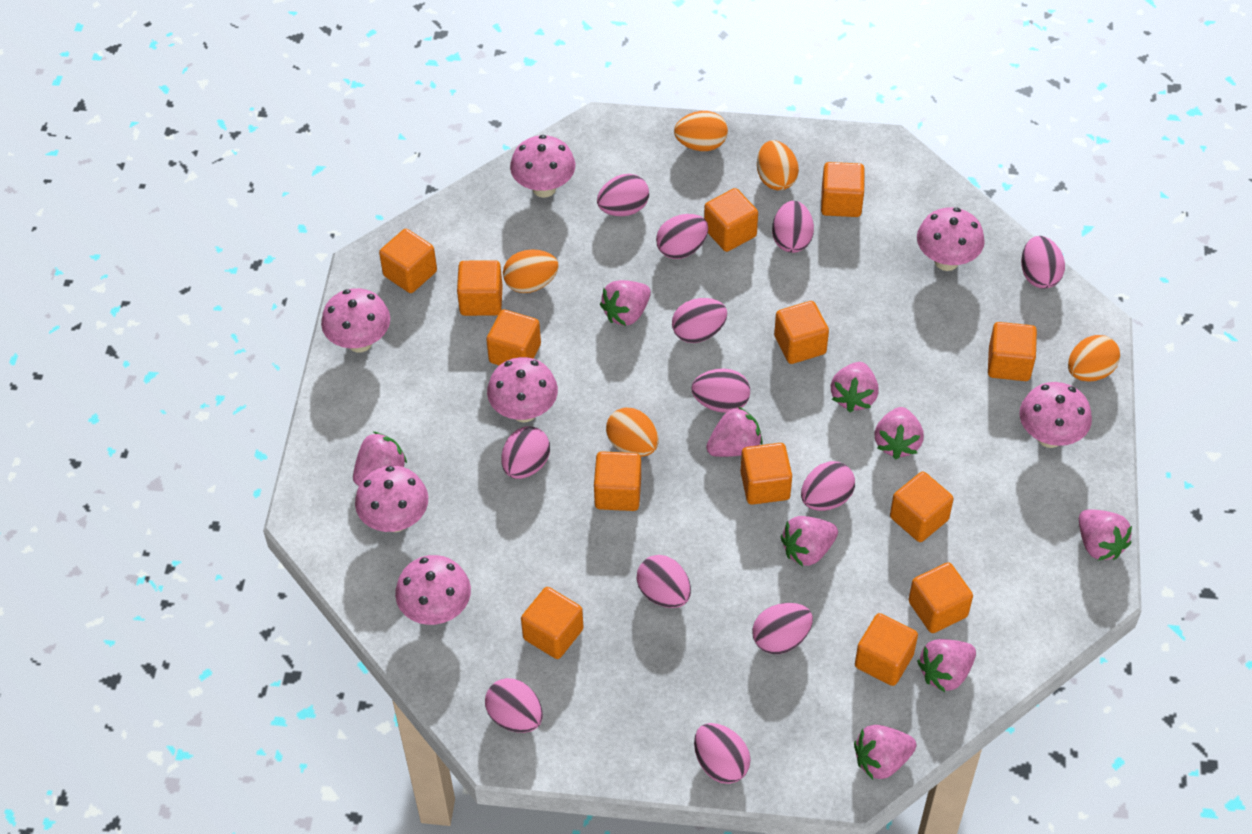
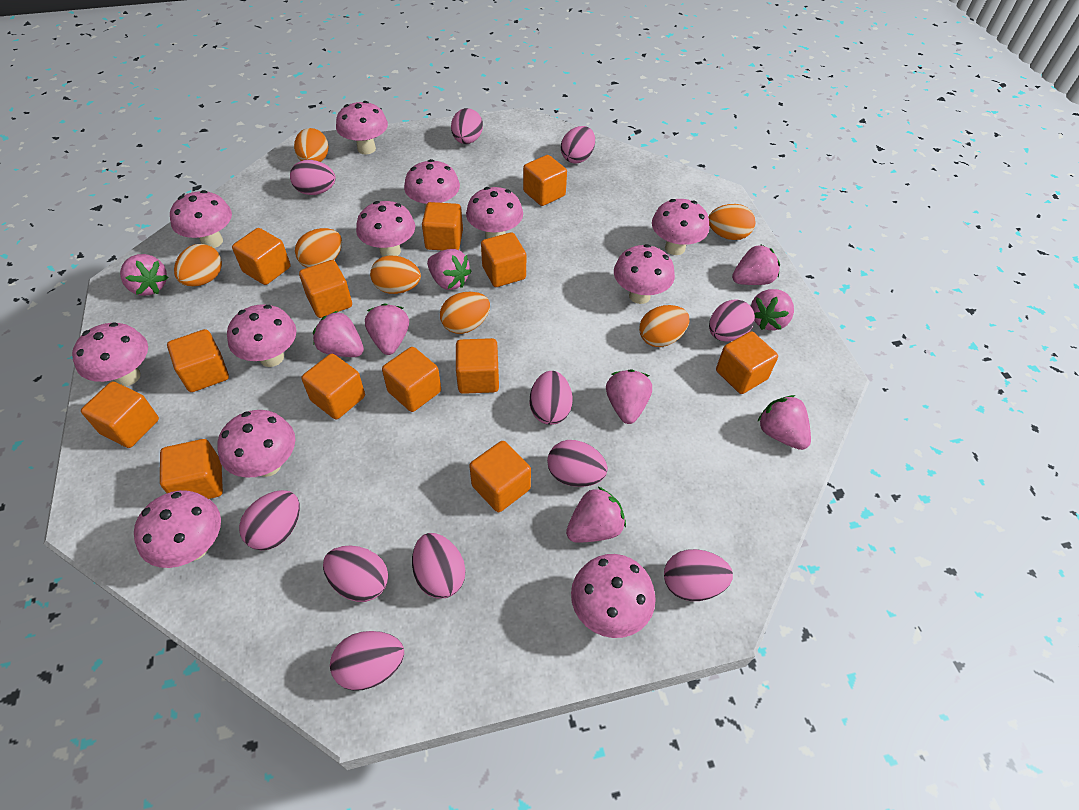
orange egg: [503,249,559,293] [606,408,658,457] [674,111,728,151] [757,140,799,191] [1068,335,1120,382] = 5 -> [174,244,222,287] [294,128,329,162] [295,228,342,268] [370,256,421,294] [440,292,490,334] [639,305,689,347] [709,204,756,240] = 7
pink egg: [485,678,543,733] [501,426,550,479] [597,174,649,216] [637,555,691,608] [656,214,708,259] [672,298,727,343] [691,368,750,413] [694,723,751,784] [752,603,813,654] [772,201,814,253] [801,461,855,511] [1021,236,1065,289] = 12 -> [239,490,300,551] [290,160,336,195] [323,546,388,602] [330,631,404,691] [412,533,465,598] [451,108,483,144] [530,371,573,425] [547,440,608,487] [561,126,595,164] [664,549,733,601] [709,299,755,342] = 11
pink mushroom: [321,288,390,353] [355,466,428,532] [395,555,471,625] [487,357,558,423] [510,135,575,198] [917,207,985,271] [1019,382,1092,448] = 7 -> [72,322,148,386] [134,490,221,568] [170,190,232,248] [217,410,295,478] [227,304,297,367] [336,101,388,154] [356,201,415,257] [404,159,460,209] [466,187,523,239] [571,554,656,638] [614,244,675,304] [652,199,709,255] = 12

